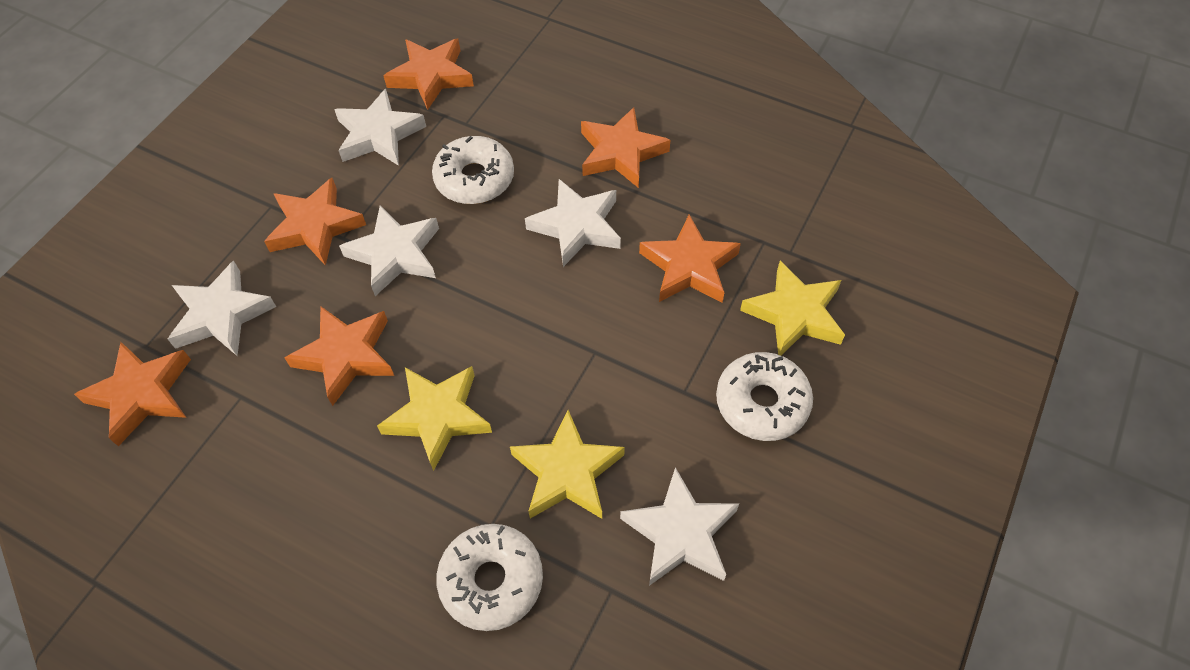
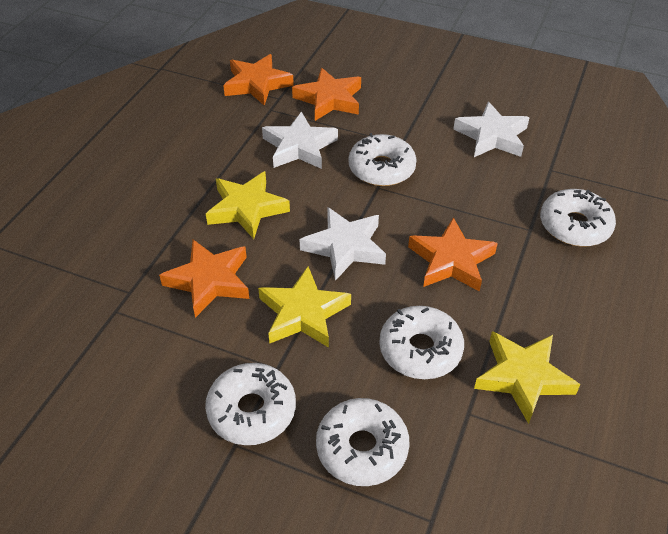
orange star: [74,342,191,446] [264,178,366,266] [285,306,394,406] [384,39,474,110] [581,107,670,188] [639,215,741,303] = 6 -> [159,240,249,318] [223,54,294,106] [292,68,361,121] [408,217,498,292] = 4
white donut: [432,136,514,204] [436,524,543,631] [716,352,813,441] = 3 -> [205,363,296,445] [316,398,410,486] [348,133,417,186] [379,306,464,379] [540,189,616,247] = 5
white star: [168,261,276,356] [334,89,426,166] [339,206,439,296] [525,179,621,267] [620,467,739,586] = 5 -> [262,111,338,169] [299,207,386,281] [454,102,530,157] = 3

